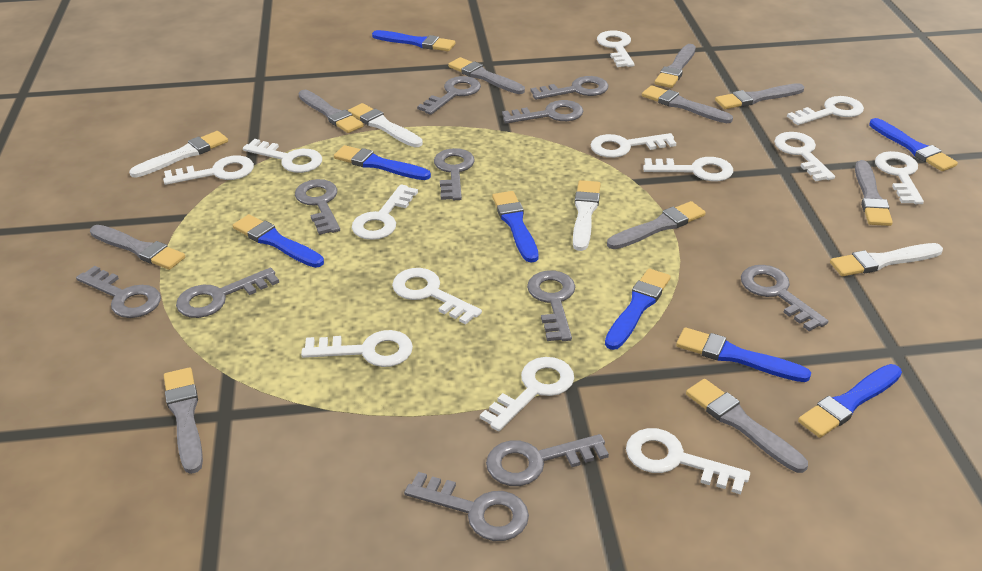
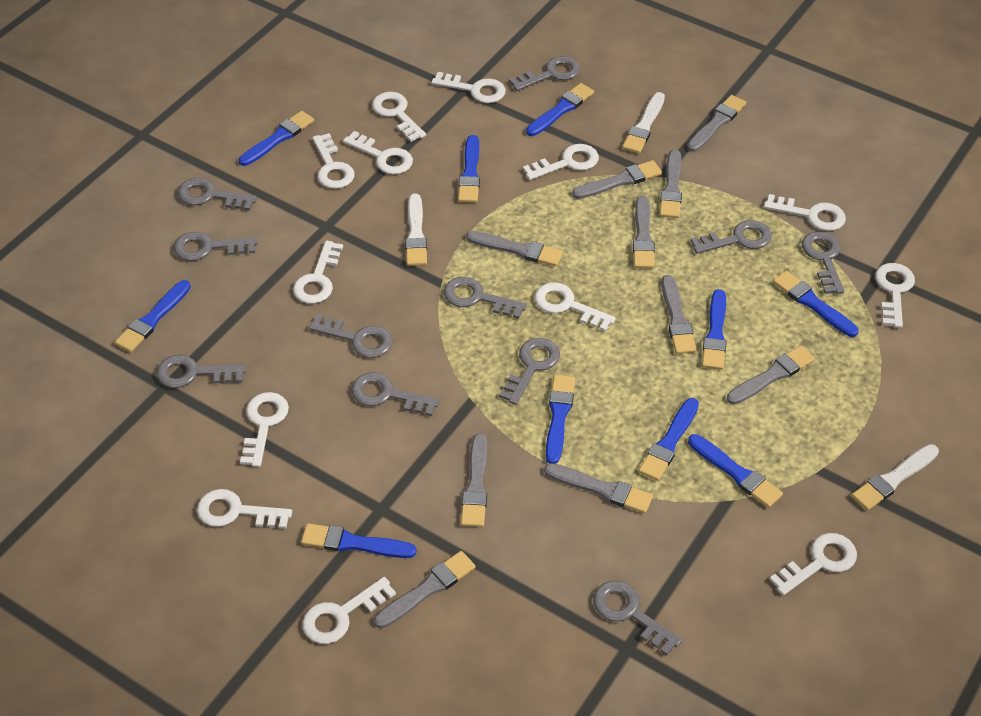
blue brush: [233,214,324,268] [334,145,431,180] [372,30,455,51] [492,191,538,263] [605,268,671,350] [676,327,811,382] [798,364,902,438] [869,118,958,171] = 8 -> [115,280,191,352] [239,111,314,166] [301,523,417,558] [458,135,480,202] [526,83,594,136] [546,375,575,464] [639,398,699,481] [688,434,783,508] [702,289,727,370] [773,271,859,337] = 10
white brush: [129,131,228,178] [348,103,423,147] [573,180,601,251] [830,243,943,276] = 4 -> [405,193,427,266] [622,92,665,154] [852,444,939,511] = 3

